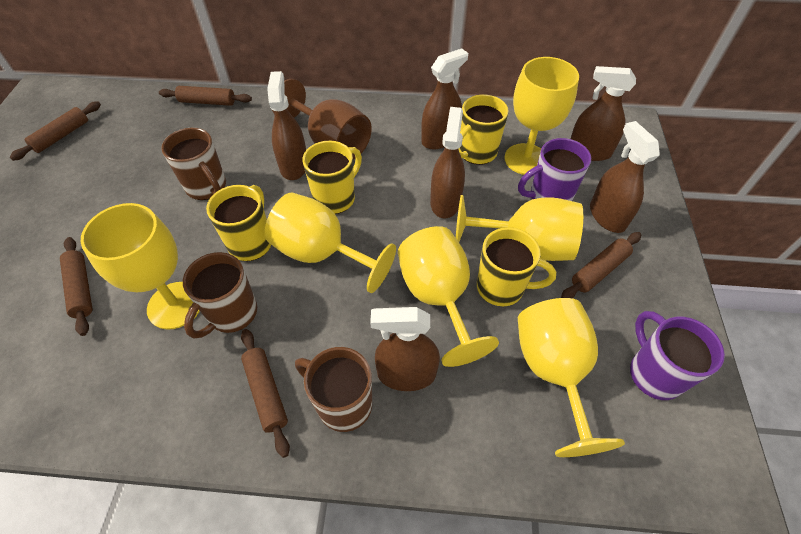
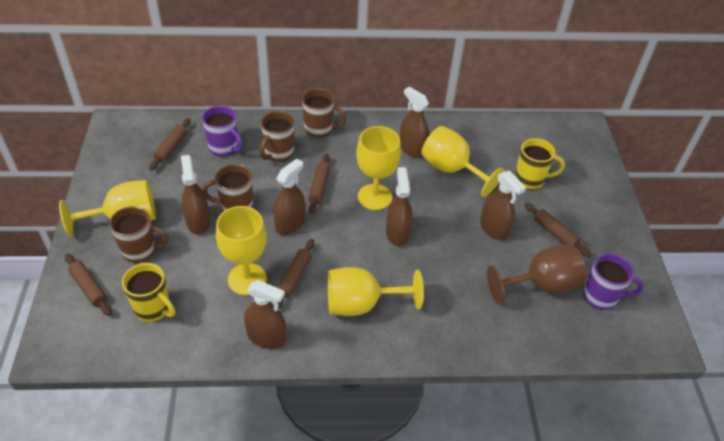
brown mug: [161,128,226,200] [183,252,257,339] [295,347,372,432] = 3 -> [109,206,169,263] [203,164,253,212] [260,111,295,162] [302,89,347,138] = 4
yellow goblet: [81,203,200,330] [265,192,396,293] [398,226,499,367] [456,195,583,261] [504,57,579,175] [518,298,625,457] = 6 -> [59,180,156,236] [216,206,267,295] [328,267,424,316] [356,126,401,210] [421,126,504,197] = 5
yellow mug: [206,185,271,261] [302,141,362,214] [458,94,509,165] [477,227,556,306] = 4 -> [122,263,175,322] [515,138,565,189] = 2

